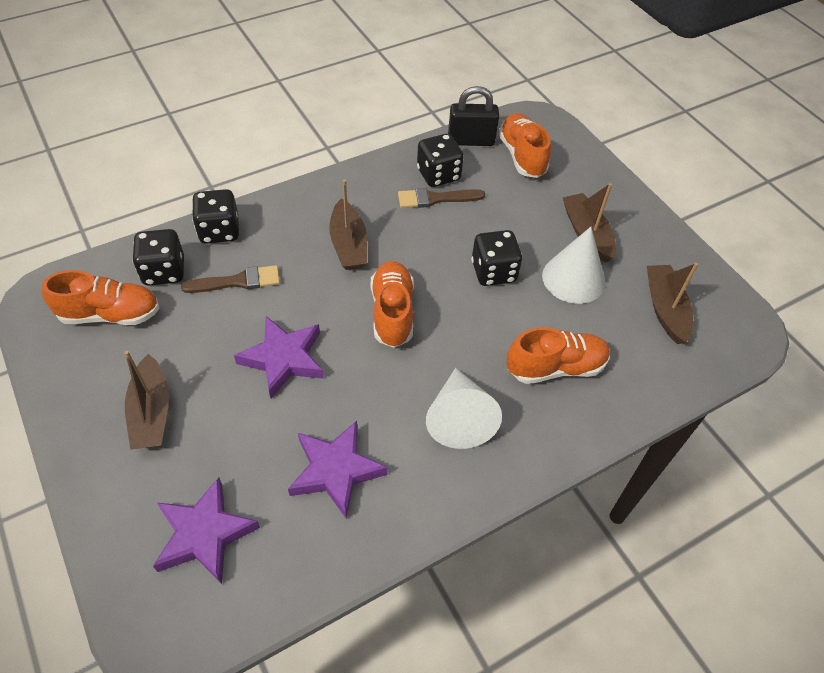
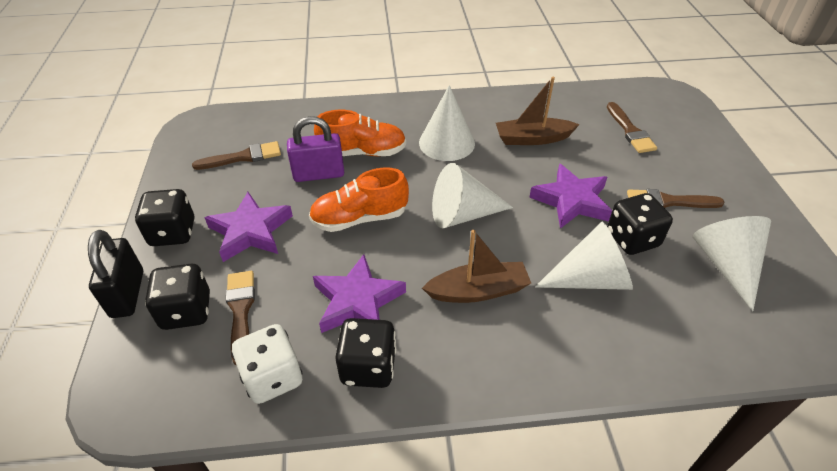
brown boat: [124,351,169,450] [329,179,367,270] [563,183,616,263] [647,263,698,344] = 4 -> [422,230,531,303] [496,77,580,145] = 2
brown brush: [181,265,280,293] [398,188,485,208] = 2 -> [192,141,281,170] [226,271,255,366] [607,102,657,153] [627,189,725,208] = 4
orange shoe: [42,270,159,325] [371,261,414,348] [499,113,551,178] [506,327,610,384] = 4 -> [309,168,409,232] [314,110,406,156] = 2
purple padlock: none = 0 -> [287,116,344,182] = 1
white cone: [426,368,502,449] [542,227,605,304] = 2 -> [419,85,475,161] [432,163,513,229] [535,221,633,290] [693,216,771,311] = 4
white dice: none = 0 -> [231,324,302,404] = 1

